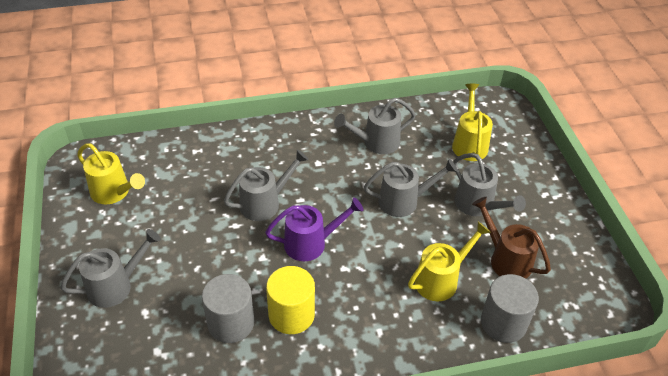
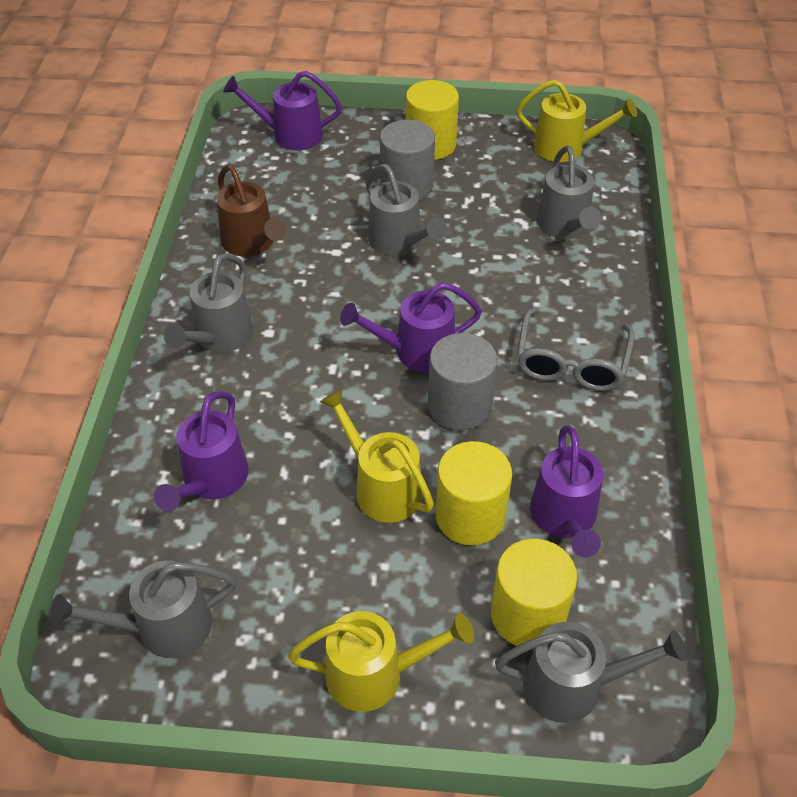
grey glasses: none = 0 -> [517,307,635,391] = 1
purple watering can: [265,198,363,261] = 1 -> [154,391,248,512] [223,71,342,150] [340,282,482,372] [530,426,603,558] = 4
yellow cylinder: [266,266,315,334] = 1 -> [406,80,459,160] [435,441,512,546] [491,539,577,646] = 3

